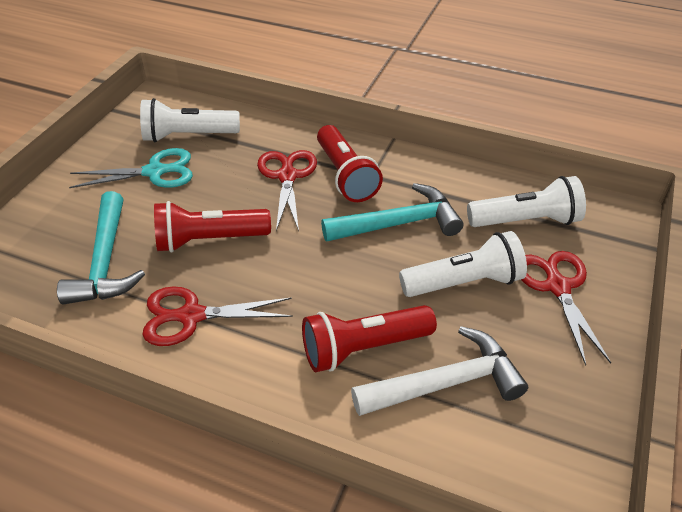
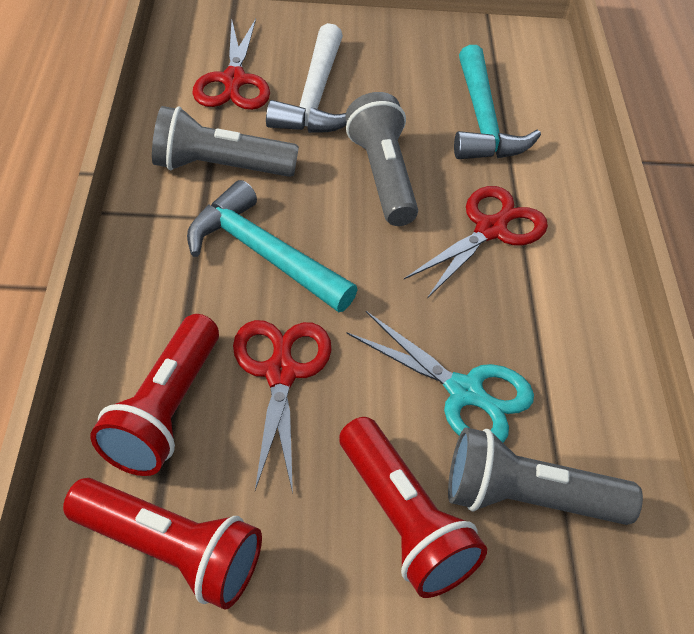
grey flashlight: none = 0 -> [152,106,299,177] [345,92,418,226] [448,427,643,525] = 3
white flashlight: [140,98,240,142] [399,231,527,297] [467,176,586,227] = 3 -> none = 0

